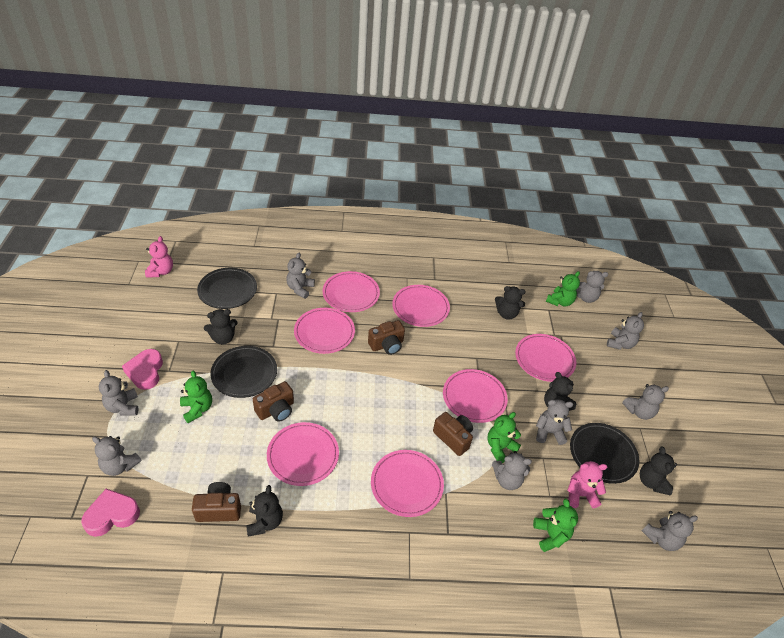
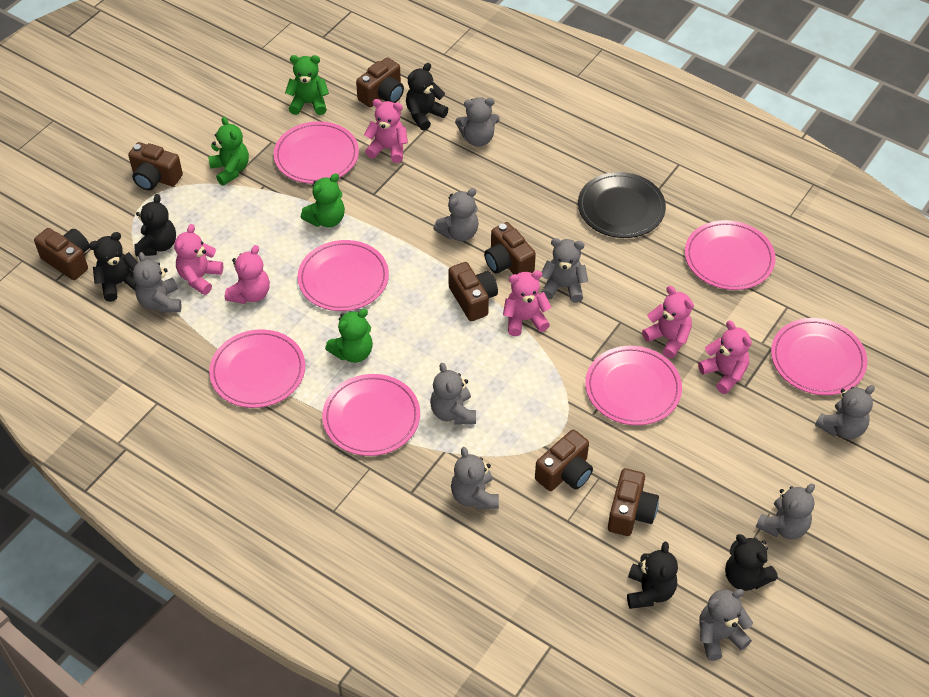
black plate: [197,268,257,309] [211,346,277,398] [570,423,639,484] = 3 -> [578,172,666,238] = 1
brown camera: [192,482,241,522] [253,381,294,422] [368,320,405,355] [433,412,473,456] = 4 -> [34,228,89,280] [128,142,183,191] [356,57,404,107] [448,262,498,321] [484,222,536,275] [535,430,593,491] [608,468,659,536] = 7
pink heart: [81,489,140,537] [122,349,163,390] = 2 -> none = 0
pink teddy bear: [145,236,173,278] [567,461,607,508] = 2 -> [174,224,223,295] [225,245,270,304] [364,99,408,163] [503,271,552,336] [642,286,694,358] [698,320,752,394] = 6

